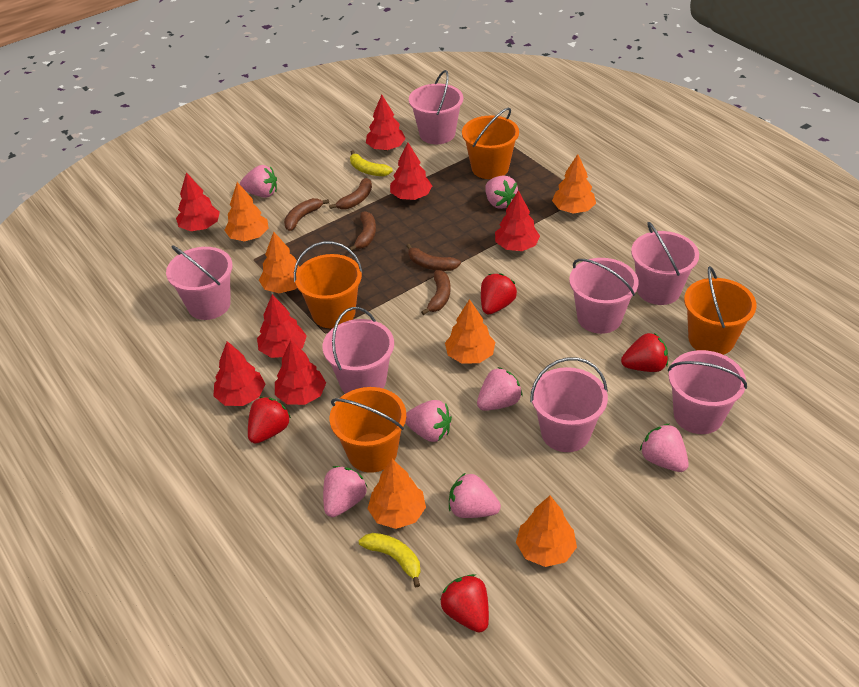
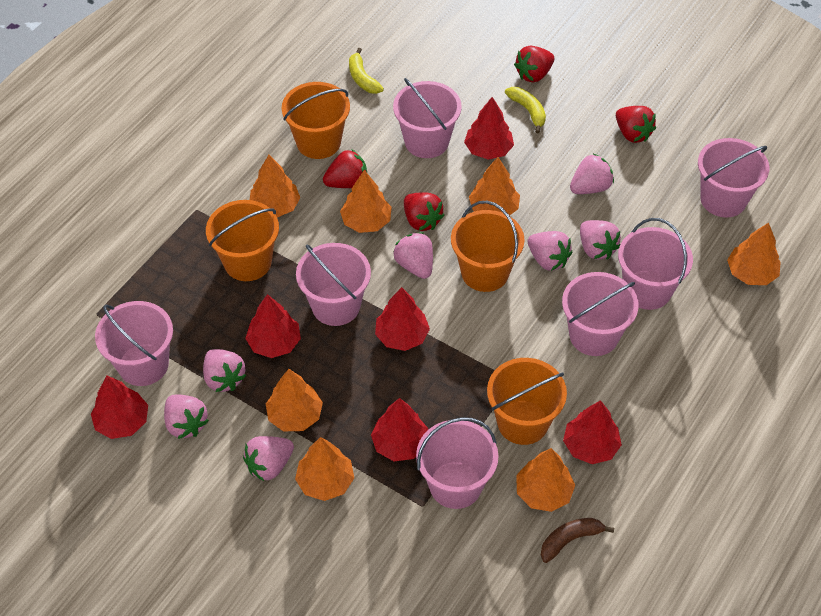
brown banana: [284,198,329,231] [329,178,372,210] [349,211,376,251] [406,244,461,271] [421,270,451,315] = 5 -> [541,518,614,563] = 1
orange tree: [224,182,269,241] [259,232,300,293] [368,459,426,529] [445,299,495,364] [516,496,577,567] [552,154,596,213] = 6 -> [250,155,300,217] [266,369,323,431] [295,437,354,501] [340,170,392,233] [469,157,520,216] [516,448,575,512] [727,223,781,285] = 7
red tree: [176,172,220,231] [214,341,265,406] [257,294,307,358] [275,340,326,405] [366,95,406,150] [390,142,432,200] [495,190,540,251] = 7 -> [91,375,148,439] [245,294,301,358] [371,398,428,461] [375,287,430,351] [464,97,514,160] [563,400,622,464] = 6

